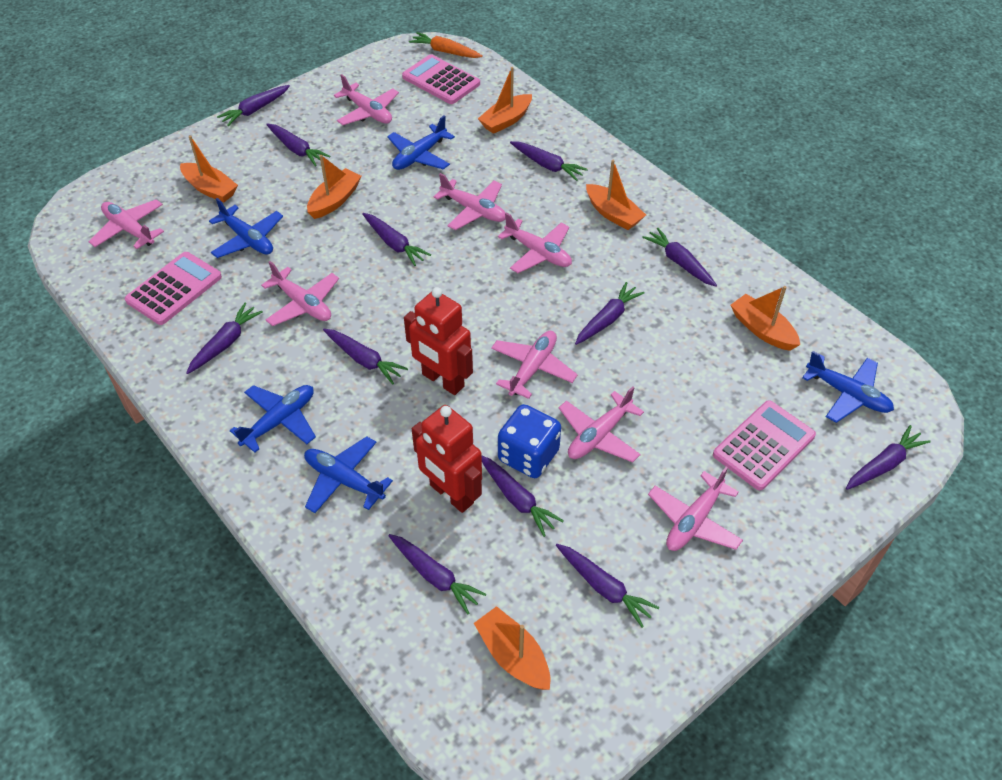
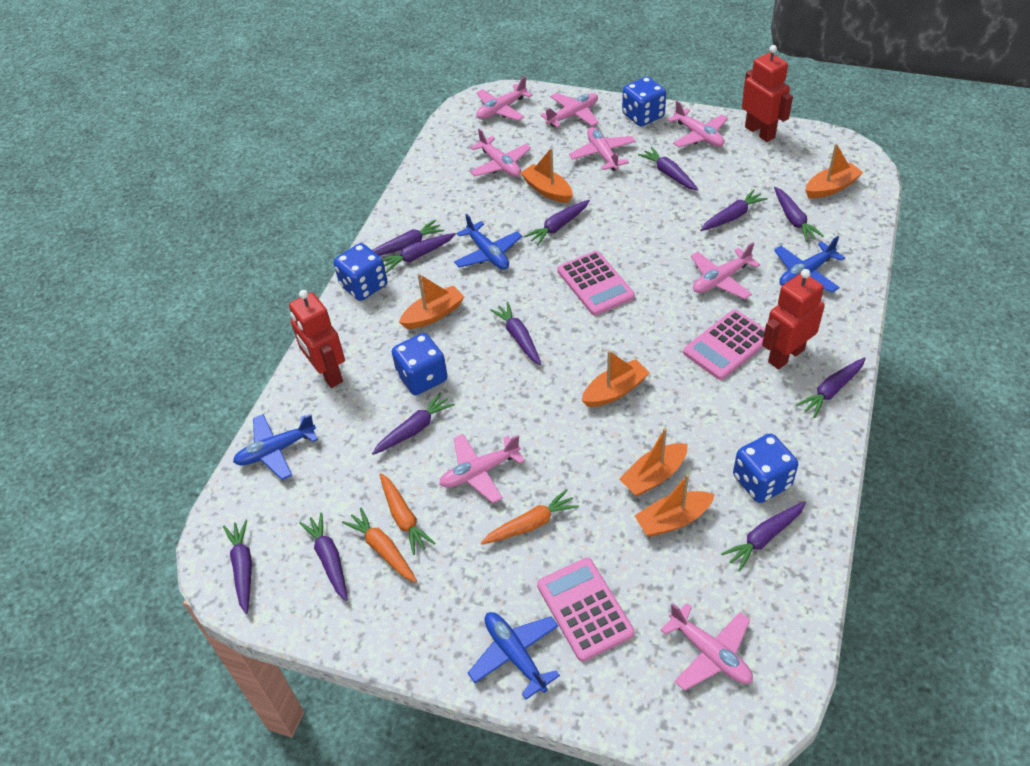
blue dice: [498,404,561,478] = 1 -> [334,243,387,301] [392,333,447,395] [622,77,666,126] [733,433,798,503] = 4
blue plane: [209,198,283,258] [230,385,316,453] [304,436,393,513] [387,115,455,170] [802,351,894,423] = 5 -> [233,414,318,480] [454,214,522,270] [468,612,560,699] [774,236,845,293] = 4
orange carrot: [409,32,483,58] = 1 -> [342,508,417,582] [380,473,435,555] [481,489,579,545] = 3
red robot: [404,287,473,395] [412,405,482,513] = 2 -> [289,290,345,388] [742,45,793,142] [762,269,825,369] = 3

